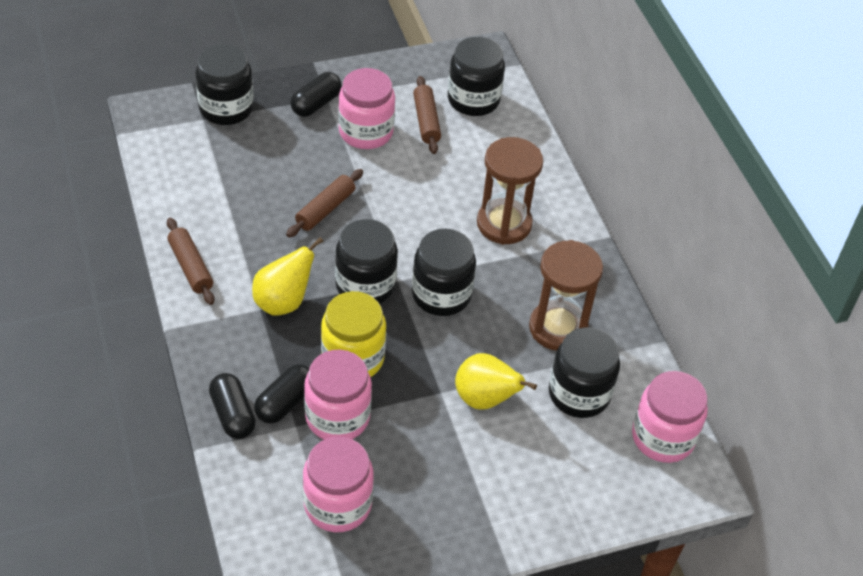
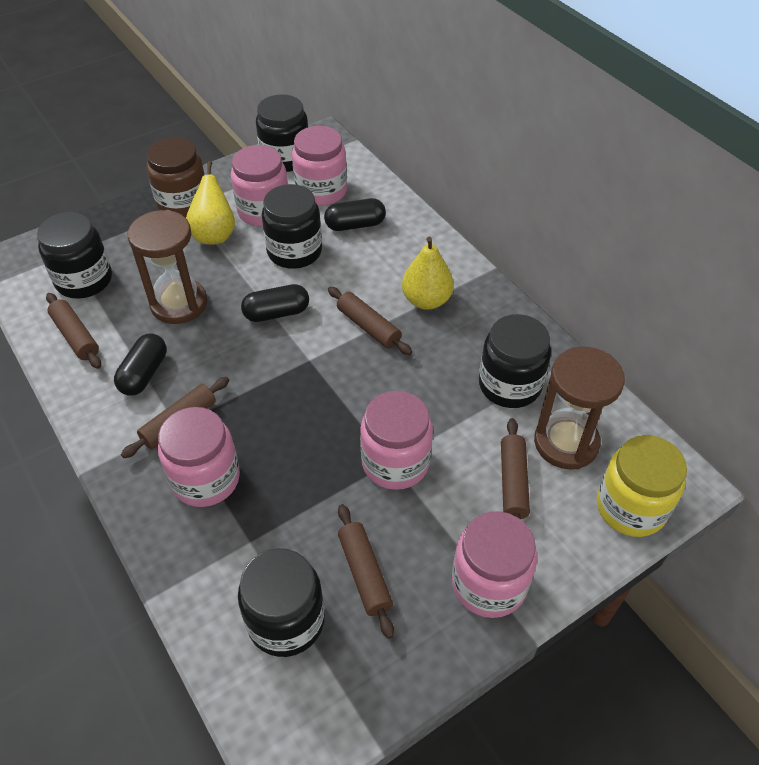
brown jar: none = 0 -> [147,138,205,218] = 1
brown rolling pin: [167,218,214,305] [286,169,363,237] [413,76,441,154] = 3 -> [46,293,101,369] [121,377,229,458] [328,287,412,355] [338,504,394,639] [501,418,530,520] = 5
pink jar: [303,437,374,532] [304,350,372,440] [338,68,395,149] [632,371,708,463] = 4 -> [158,407,240,507] [231,145,288,226] [292,126,347,206] [360,391,433,490] [452,511,537,618] = 5

